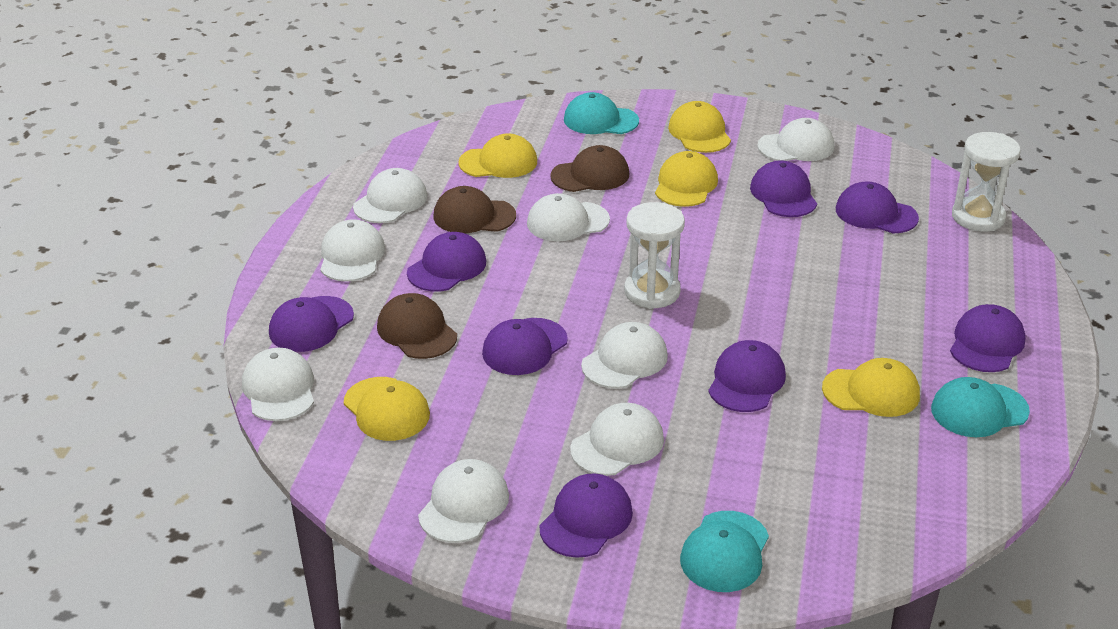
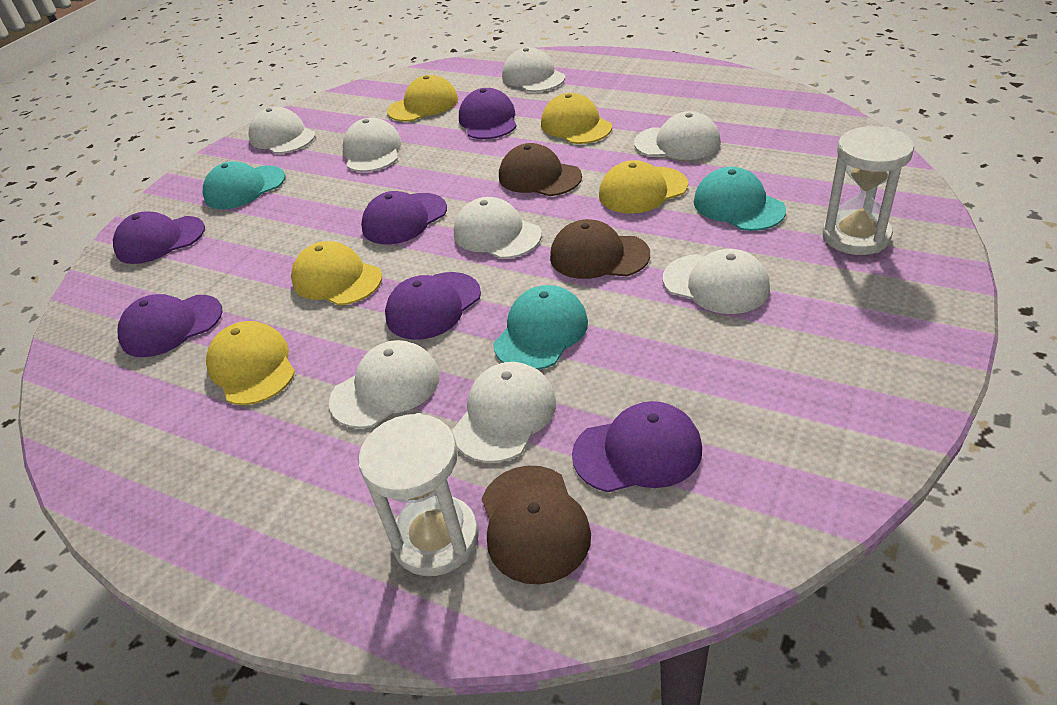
purple cap: [269,296,354,352] [407,232,486,292] [482,318,568,375] [540,473,633,558] [708,340,786,412] [750,160,817,217] [836,181,919,233] [950,304,1026,372] = 8 -> [113,211,205,264] [118,294,223,357] [361,191,447,244] [385,272,481,340] [459,88,517,139] [572,401,702,492] = 6

